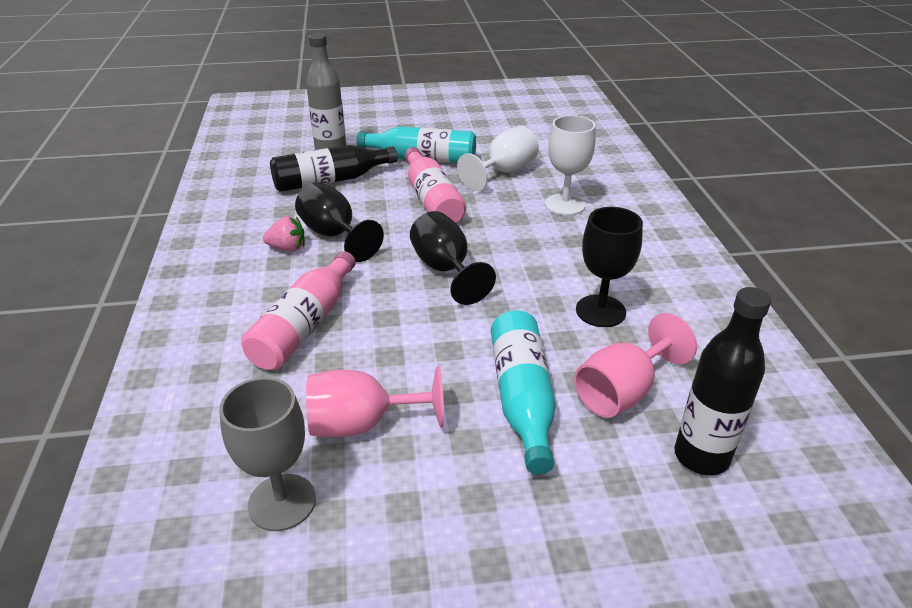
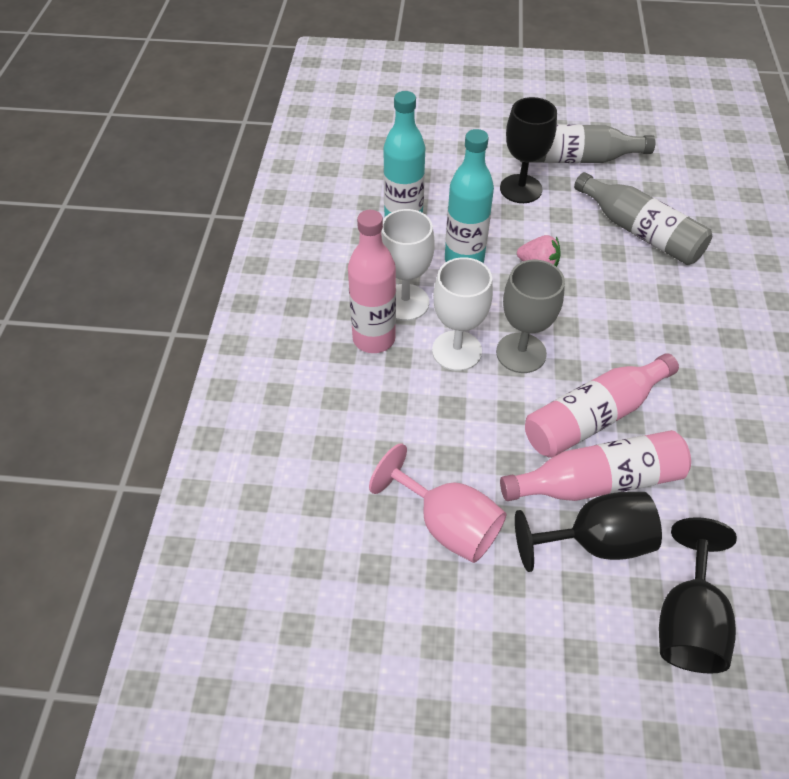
black bottle: [270,145,398,192] [675,287,771,476] = 2 -> none = 0
grey bottle: [306,33,346,150] = 1 -> [520,124,655,163] [574,172,712,265] = 2
pink bottle: [241,251,356,370] [404,147,466,224] = 2 -> [348,210,396,353] [500,430,691,501] [525,353,679,458] = 3
pink goblet: [306,366,444,437] [574,313,697,418] = 2 -> [369,443,506,563] = 1

